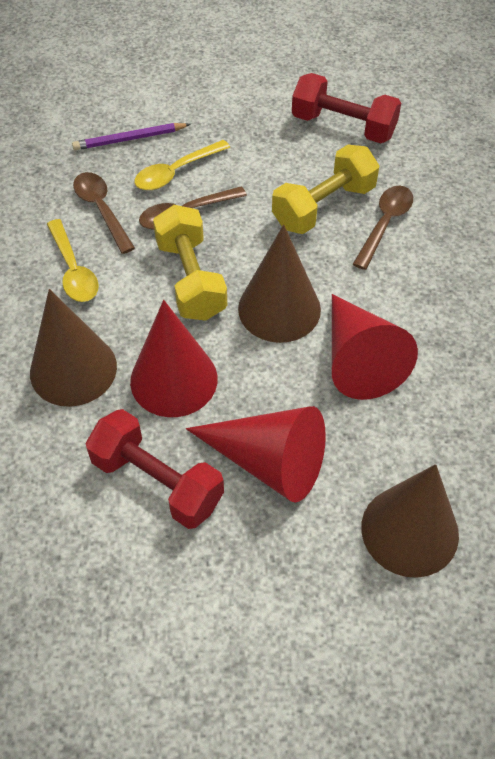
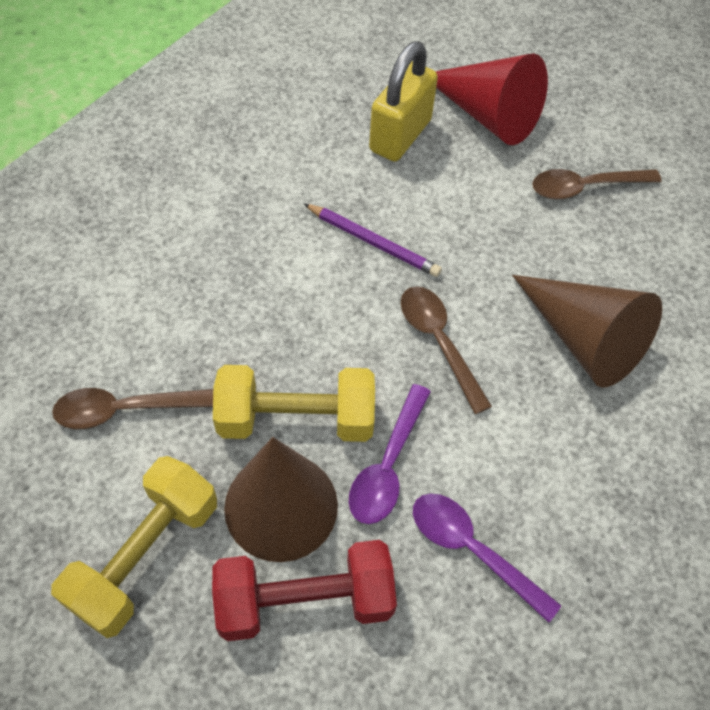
brown cone: [30,289,117,407] [238,225,321,343] [361,464,459,578] = 3 -> [224,437,338,562] [512,275,662,388] = 2
purple spoon: none = 0 -> [349,384,431,524] [413,494,561,623] = 2
red cone: [130,300,218,417] [186,406,326,503] [332,294,418,400] = 3 -> [435,53,548,145] = 1
red dumbbell: [85,409,224,529] [292,73,401,143] = 2 -> [212,540,397,641] = 1
yellow padlock: none = 0 -> [369,41,438,162] = 1
yellow spoon: [47,219,99,302] [134,140,230,190] = 2 -> none = 0

